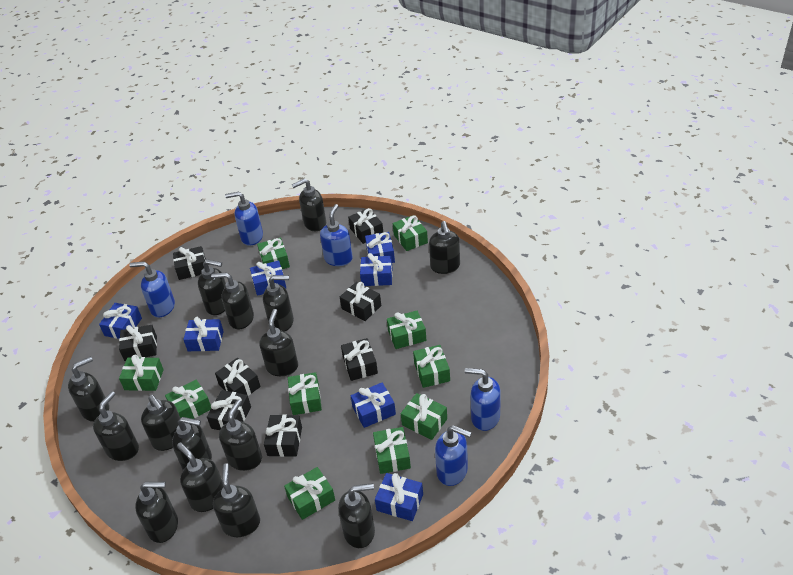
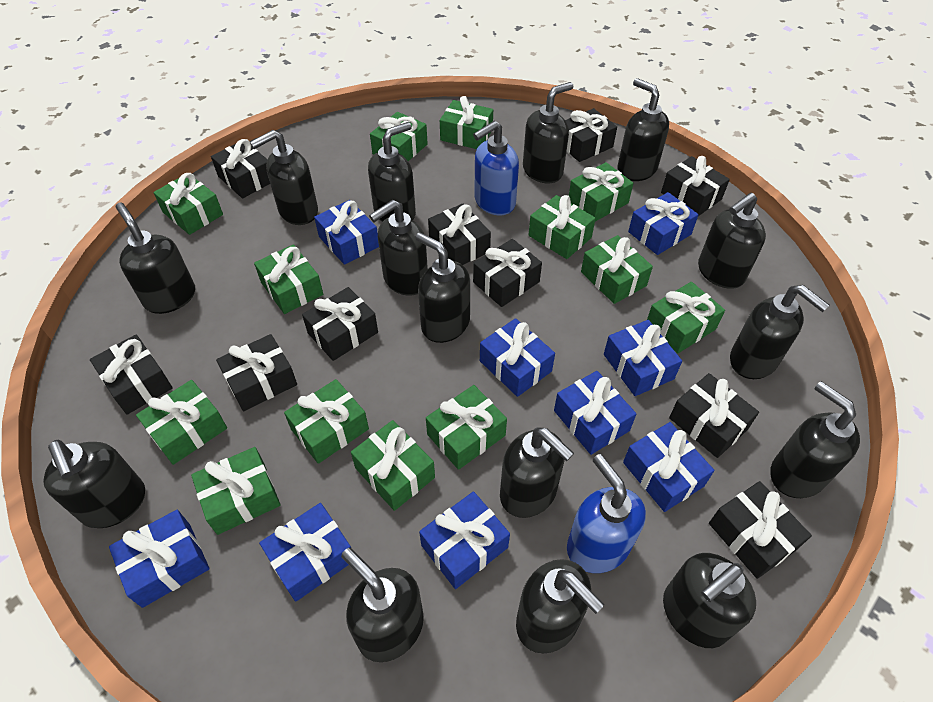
black gift: [119,325,157,361] [173,246,206,280] [207,390,251,430] [215,358,261,396] [264,415,302,457] [340,282,381,321] [341,338,378,381] [348,208,383,244] = 8 -> [90,334,173,415] [211,139,270,198] [216,334,297,411] [302,287,378,361] [428,203,491,265] [473,239,542,307] [565,108,617,162] [661,156,730,216] [669,373,759,458] [709,481,812,579] = 10
blue gift: [99,303,142,339] [183,317,224,351] [250,260,286,296] [351,383,396,428] [360,253,393,286] [365,232,395,263] [375,473,423,521] = 7 -> [109,510,210,608] [259,503,351,602] [314,200,379,265] [419,491,510,589] [480,318,555,397] [554,371,636,455] [604,320,682,396] [623,422,714,512] [628,192,699,255] = 9
blue soap dispenser: [129,261,175,317] [225,192,263,246] [320,204,353,266] [435,425,472,486] [465,368,501,431] = 5 -> [473,121,519,215] [567,454,646,573] = 2
green gift: [119,354,164,391] [165,380,211,419] [257,238,290,269] [284,467,335,520] [288,372,322,415] [373,427,411,474] [387,311,427,349] [393,215,428,251] [401,393,447,440] [413,345,450,388] = 10 -> [136,380,227,465] [153,173,223,235] [191,447,281,535] [254,244,323,314] [284,379,369,464] [351,420,435,511] [370,112,428,161] [426,385,507,470] [440,96,493,149] [529,195,596,259] [569,162,633,221] [581,235,653,304] [647,282,725,354] = 13

